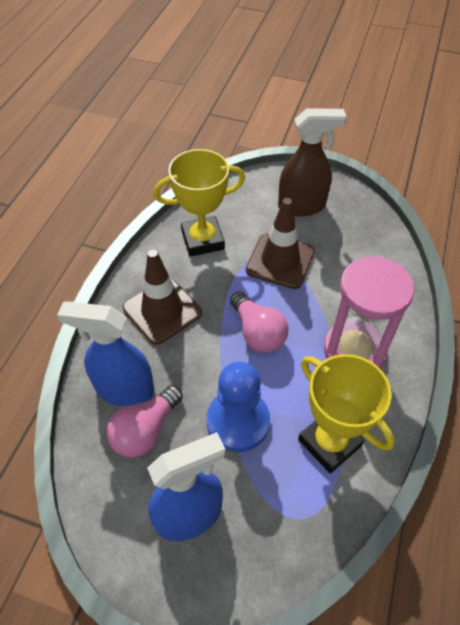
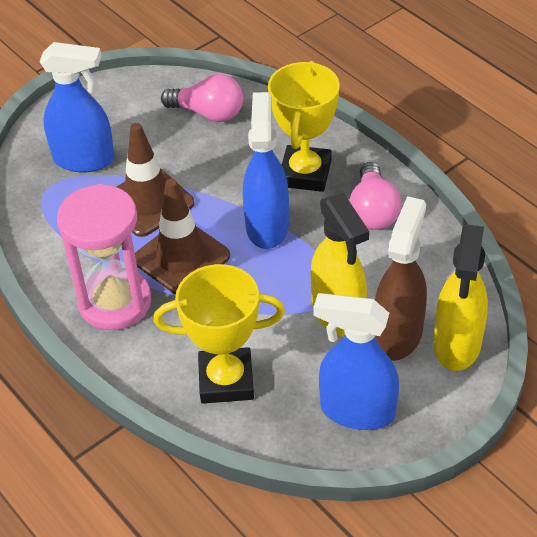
blue pawn: [207,362,270,452] = 1 -> none = 0
blue spray bottle: [57,301,155,407] [147,432,226,541] = 2 -> [40,42,114,172] [243,92,289,249] [313,293,399,430] = 3
yellow spray bottle: none = 0 -> [310,193,369,337] [434,224,488,371] = 2

